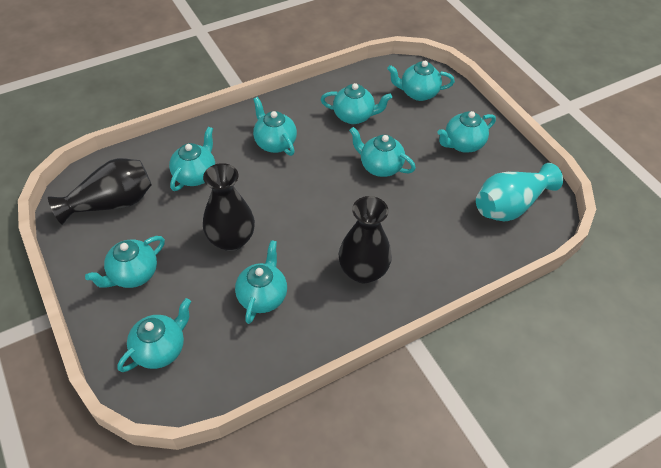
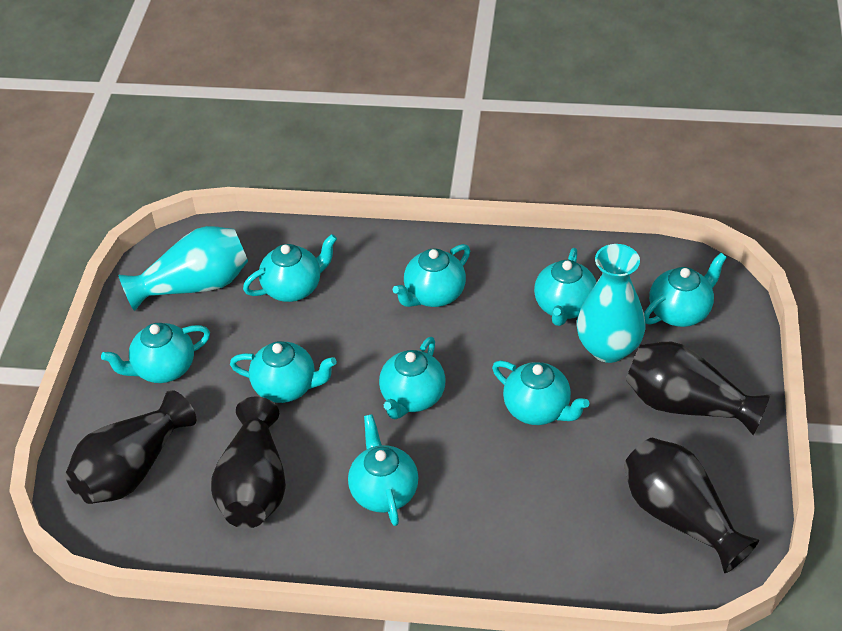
black vase: [48,158,152,225] [203,163,255,251] [339,196,392,283] = 3 -> [65,390,196,504] [211,397,286,528] [624,438,759,573] [626,342,770,435] = 4
turquoise vase: [476,163,563,221] = 1 -> [118,226,248,311] [577,244,646,363] = 2

